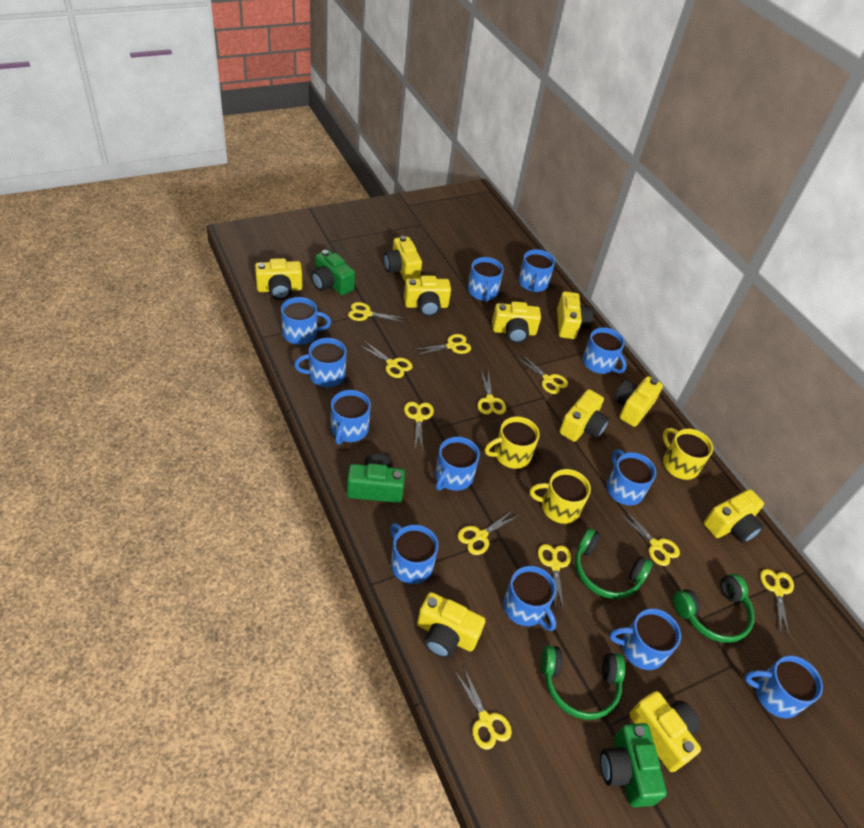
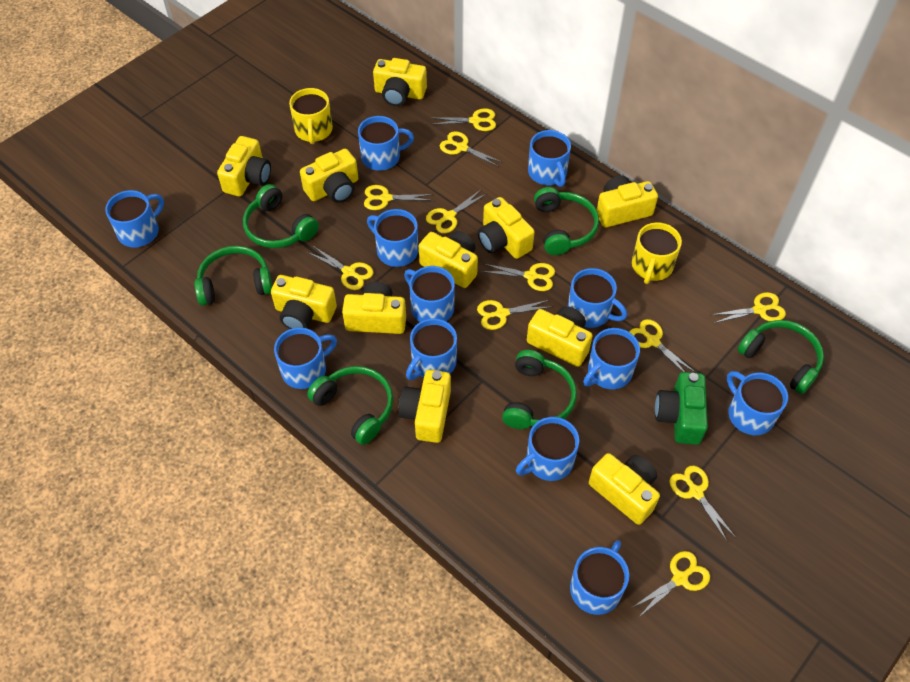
green camera: [311,250,355,295] [347,454,405,503] [600,723,667,807] = 3 -> [655,372,708,445] = 1
green headphones: [541,645,625,720] [575,528,653,599] [673,574,755,643] = 3 -> [194,246,272,306] [243,184,319,248] [307,366,393,445] [502,350,577,429] [534,187,599,255] [738,320,824,394] = 6
yellow camera: [255,258,302,300] [384,236,422,282] [404,276,451,317] [417,592,485,658] [492,301,541,343] [557,291,594,339] [559,389,610,442] [614,376,663,427] [629,691,701,772] [704,489,764,543] = 10 -> [217,136,271,197] [271,275,337,329] [300,149,358,203] [342,282,406,334] [373,58,427,106] [399,370,451,443] [419,231,478,288] [478,197,535,259] [527,306,593,367] [589,453,660,525] [597,176,658,228] = 11
yellow mug: [484,416,540,469] [530,469,591,524] [663,428,713,480] = 3 -> [289,88,333,144] [632,222,682,284] = 2

